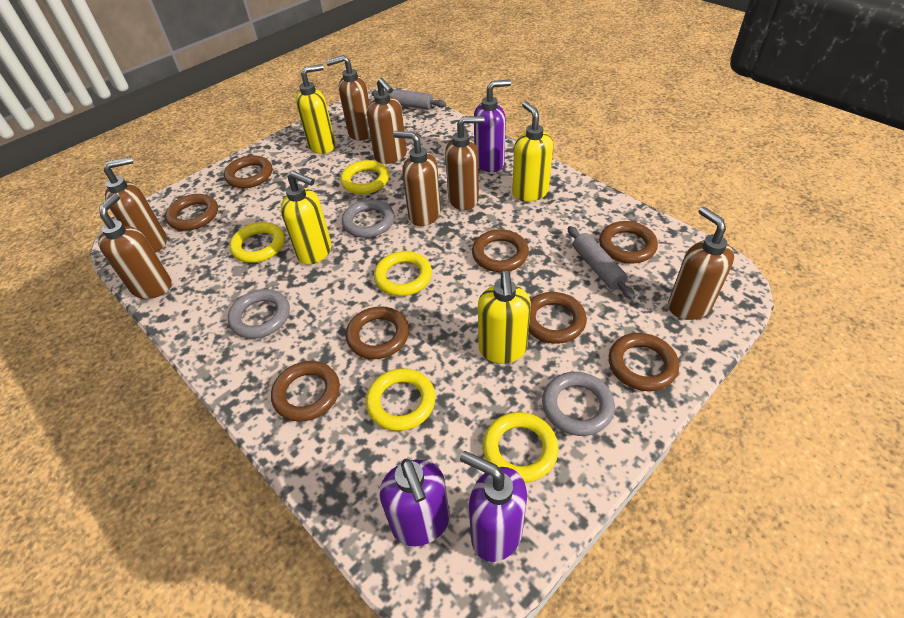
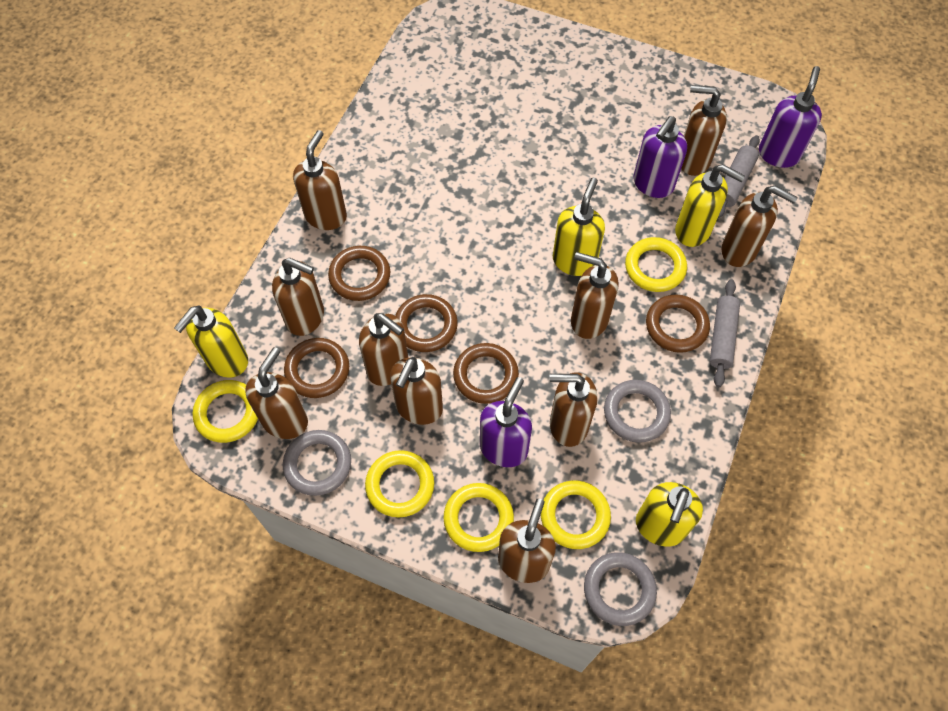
brown ring: [165,194,218,231] [224,155,272,188] [271,361,340,422] [346,306,409,359] [472,229,529,272] [529,292,587,344] [599,221,658,264] [609,333,679,391] = 8 -> [284,338,349,398] [328,246,390,301] [395,294,458,352] [453,343,519,404] [646,295,710,353] = 5
brown soap dispenser: [98,194,172,299] [103,157,167,253] [326,55,371,141] [367,78,407,164] [393,131,441,226] [445,116,485,210] [668,207,734,320] = 7 -> [245,347,308,439] [272,258,324,336] [293,130,347,230] [359,313,408,386] [390,357,443,425] [498,498,556,583] [549,372,597,447] [571,252,618,339] [681,85,727,176] [721,186,798,267] = 10

